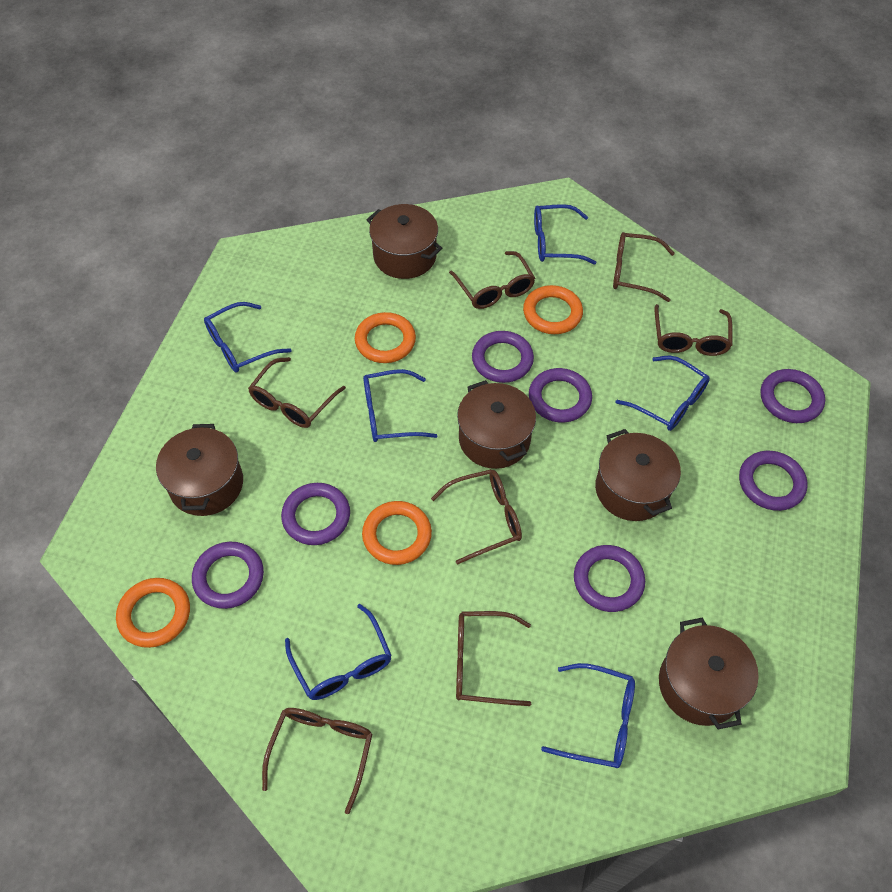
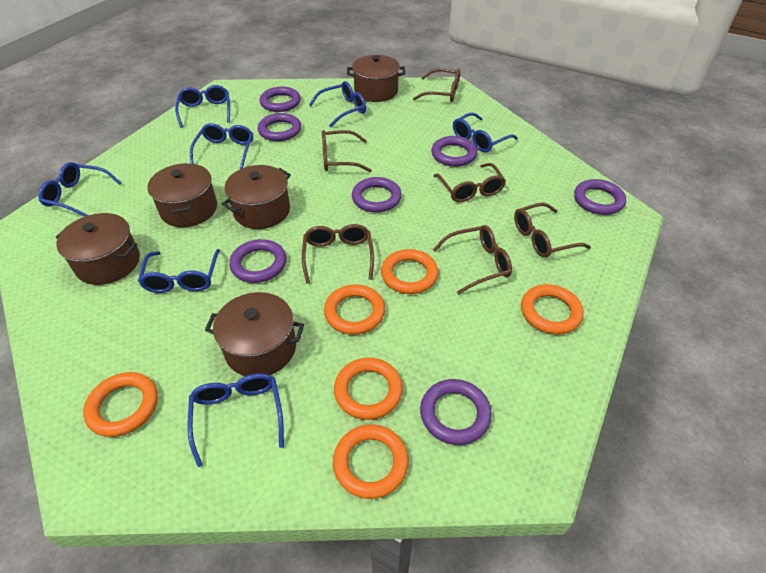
blue glasses: [204,302,292,373] [285,604,392,700] [363,369,437,442] [534,204,597,265] [541,663,635,768] [616,356,710,431] = 6 -> [38,162,121,217] [138,249,220,293] [175,85,230,128] [187,373,284,467] [190,123,253,169] [309,81,366,128] [453,113,518,152] = 7
brown glasses: [248,357,346,428] [262,708,372,814] [431,469,522,565] [449,251,535,309] [456,611,531,706] [613,232,675,302] [654,304,733,356] = 7 -> [302,224,374,284] [322,130,372,172] [413,69,460,102] [433,163,506,203] [433,225,512,295] [514,203,591,258] = 6
orange ring: [116,578,190,648] [355,312,416,363] [362,501,432,565] [523,285,583,334] = 4 -> [83,372,158,437] [324,284,385,335] [333,424,409,499] [334,358,403,420] [381,249,439,294] [521,284,584,335] = 6

